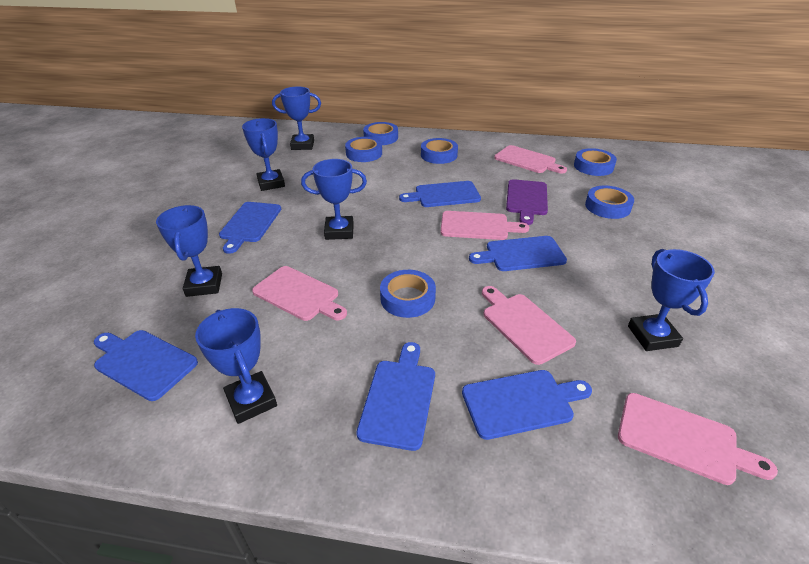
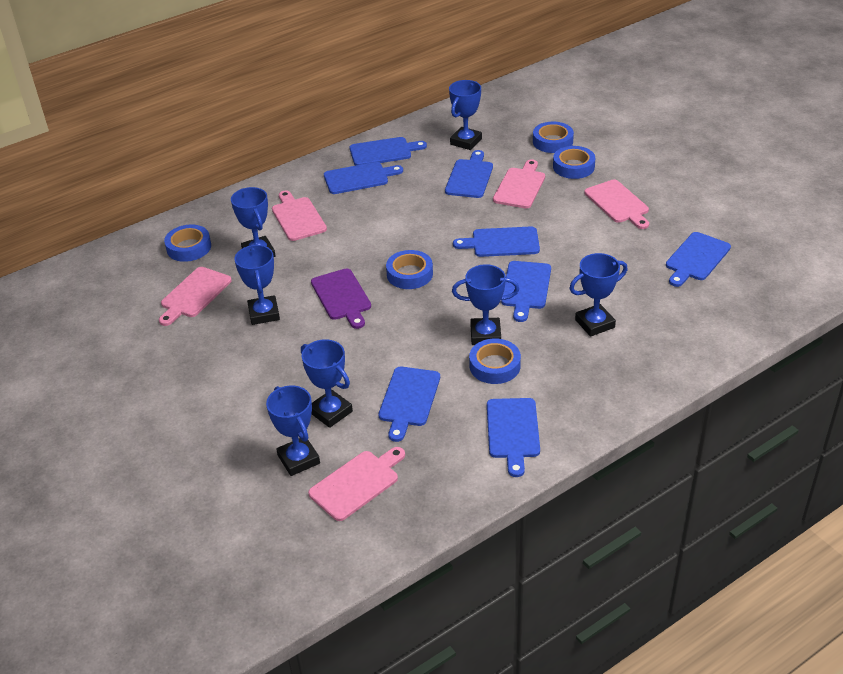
blue cutting board: [94,330,198,401] [219,202,281,254] [356,342,435,451] [399,181,481,207] [462,370,592,440] [469,236,567,271] = 6 -> [324,162,403,194] [349,137,427,166] [378,367,440,442] [445,150,493,198] [453,226,540,257] [487,398,540,477] [501,261,551,322] [666,232,731,287] = 8
blue tape: [345,137,382,162] [363,122,398,145] [380,270,436,318] [421,138,458,164] [574,148,617,176] [585,186,634,219] = 6 -> [164,225,211,262] [386,250,433,289] [469,338,521,384] [533,122,574,153] [553,146,595,179] = 5
blue trophy: [156,205,222,297] [195,308,277,424] [242,118,285,191] [272,86,321,150] [301,159,367,240] [628,249,715,351] = 6 -> [231,187,275,257] [234,245,280,325] [266,385,320,476] [301,339,353,428] [449,80,482,150] [452,264,519,345] [569,253,628,337] = 7

